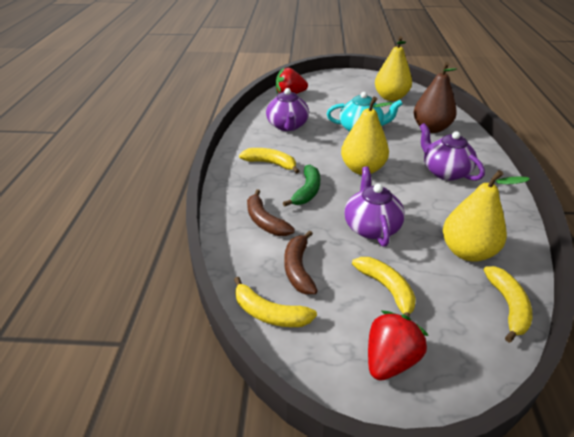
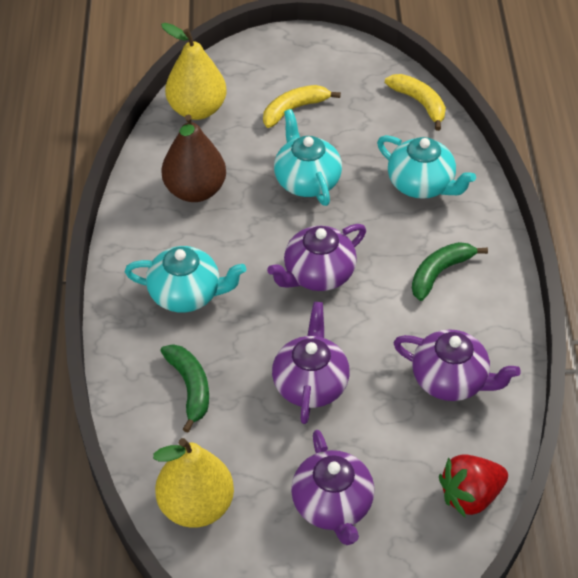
brown banana: [247,189,295,236] [284,230,318,294] = 2 -> none = 0
green banana: [283,165,320,207] = 1 -> [160,344,209,433] [412,242,488,301] = 2
purple teapot: [266,88,309,131] [344,166,405,247] [420,123,485,181] = 3 -> [267,224,366,291] [272,302,350,424] [291,430,374,545] [393,329,521,401] = 4
red strawberry: [276,67,308,94] [368,311,429,381] = 2 -> [439,454,508,517] = 1
turquoise teapot: [327,92,403,132] = 1 -> [125,246,246,313] [274,109,342,206] [377,135,476,199] = 3
yellow banana: [234,277,317,327] [239,148,299,174] [352,257,416,318] [484,266,533,343] = 4 -> [263,85,341,128] [385,74,446,131] = 2
yellow pear: [341,97,393,175] [375,36,412,101] [443,170,530,262] = 3 -> [153,438,234,528] [161,23,226,120] = 2

